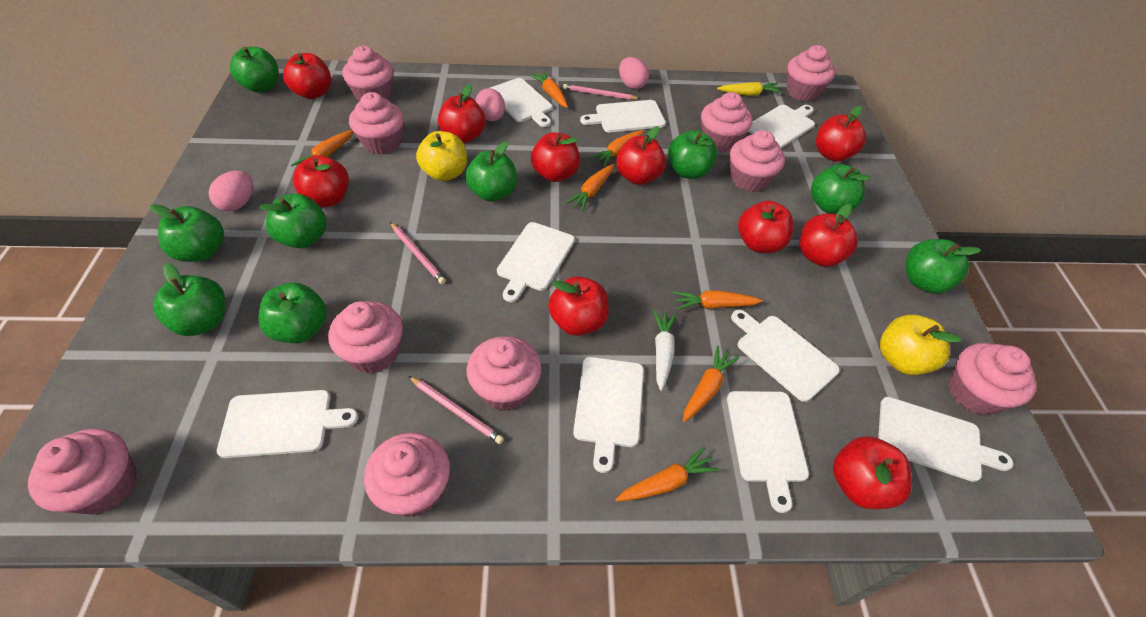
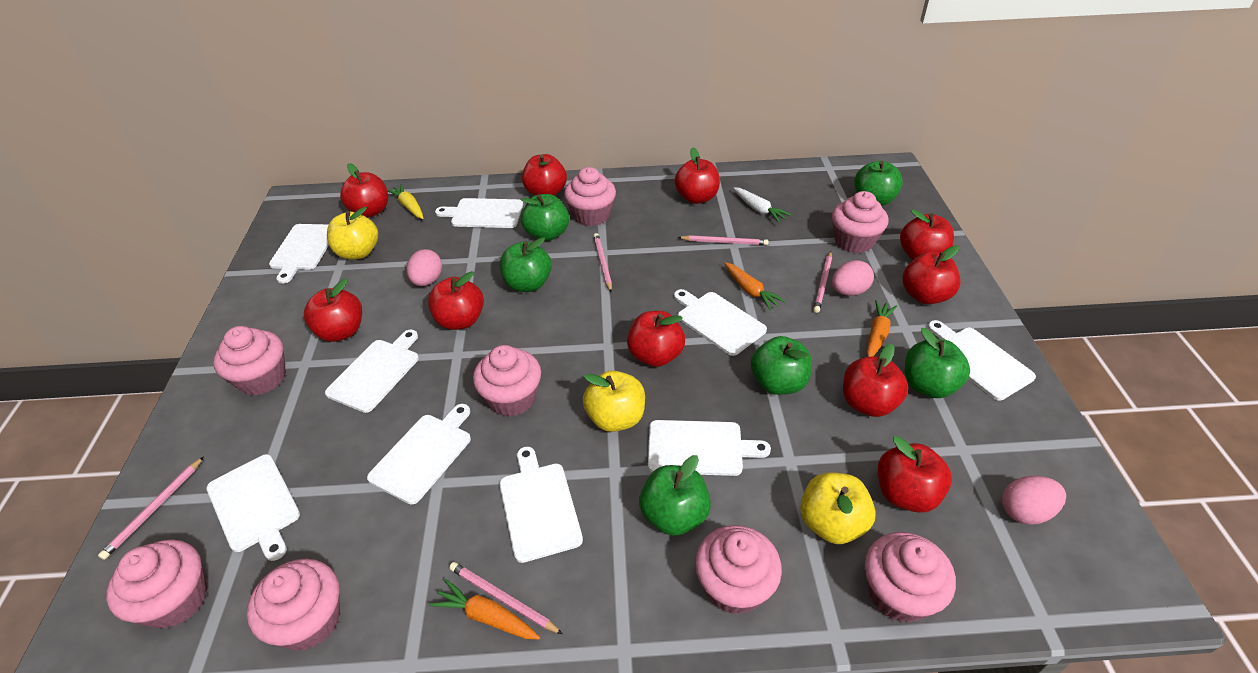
green apple: [150,204,224,262] [153,263,225,336] [230,47,279,93] [258,283,327,343] [260,194,326,248] [465,141,517,202] [668,130,717,179] [811,164,871,214] [906,239,981,293] = 9 -> [500,237,552,292] [521,194,569,241] [639,455,711,536] [751,336,812,395] [854,161,903,206] [905,328,970,398] = 6
orange carrot: [291,130,354,166] [529,71,568,108] [566,164,614,211] [590,130,644,167] [615,447,719,501] [673,290,763,310] [683,346,739,422] = 7 -> [429,579,540,639] [724,262,786,310] [866,300,897,357] = 3
pink cupcake: [28,429,137,515] [328,301,403,373] [342,46,393,102] [349,92,404,155] [364,433,450,517] [467,336,542,411] [701,92,753,152] [730,130,785,192] [787,45,835,101] [949,343,1036,415] = 10 -> [106,539,207,629] [213,326,286,395] [247,559,340,651] [473,345,541,417] [564,167,616,226] [695,525,782,614] [832,191,889,253] [865,532,956,623] = 8
pink pencil: [390,222,446,284] [408,376,504,444] [563,84,640,100] = 3 -> [98,457,204,560] [449,562,563,634] [593,233,612,292] [678,235,769,245] [813,251,832,313] = 5
yellow apple: [416,131,467,181] [880,315,962,375] = 2 -> [327,207,378,260] [583,370,645,432] [800,472,876,544] = 3

